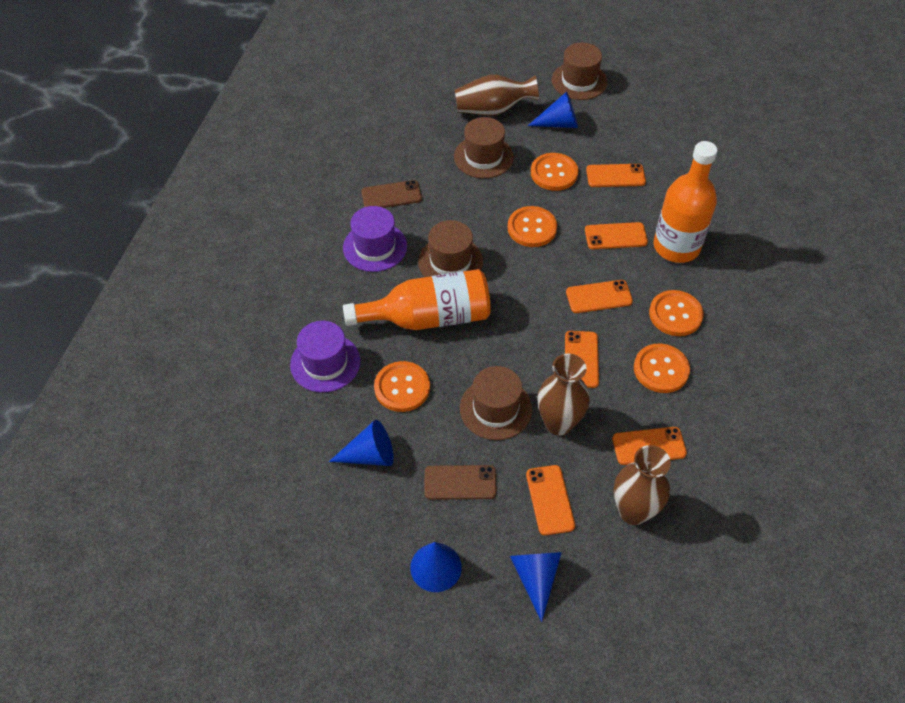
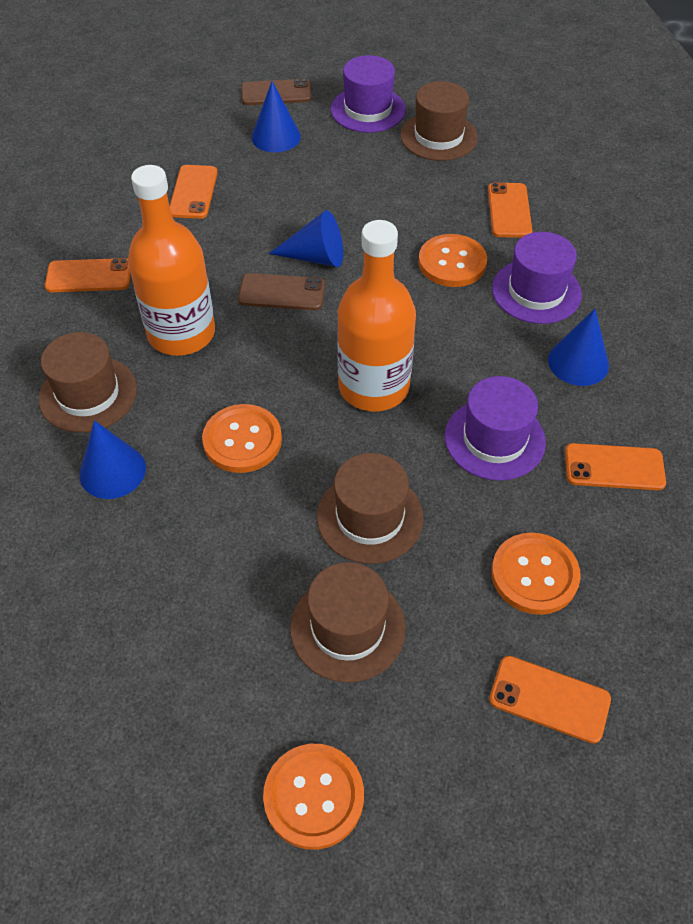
brown vase: [455,75,539,116] [537,354,590,435] [613,445,671,525] = 3 -> none = 0
orange button: [374,361,430,412] [508,206,557,247] [531,153,578,191] [634,344,690,393] [649,290,704,336] = 5 -> [202,404,282,473] [263,744,364,850] [418,234,487,287] [491,533,581,615] = 4
orange phone: [526,465,575,535] [565,331,599,388] [566,280,633,313] [585,222,648,249] [586,164,646,187] [612,427,687,465] = 6 -> [45,258,131,292] [170,165,218,219] [488,182,532,238] [489,656,611,744] [565,443,666,490] = 5
purple hat: [290,321,360,392] [343,206,407,272] = 2 -> [331,55,406,133] [445,376,546,481] [492,232,582,324] = 3

